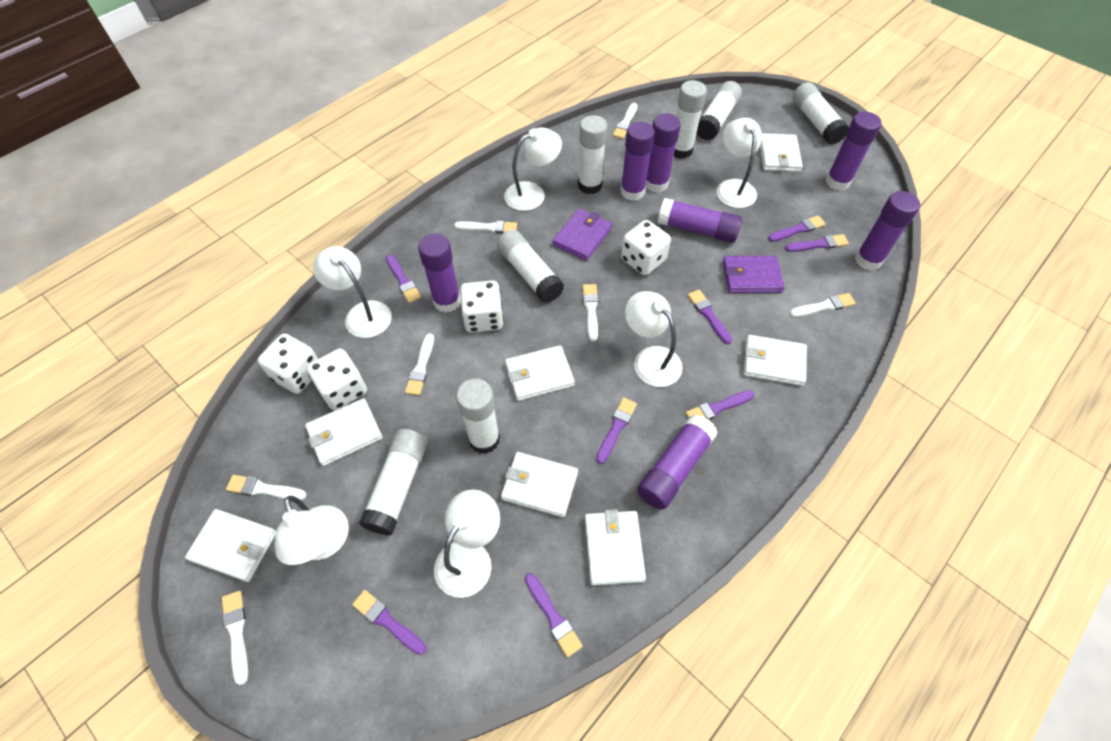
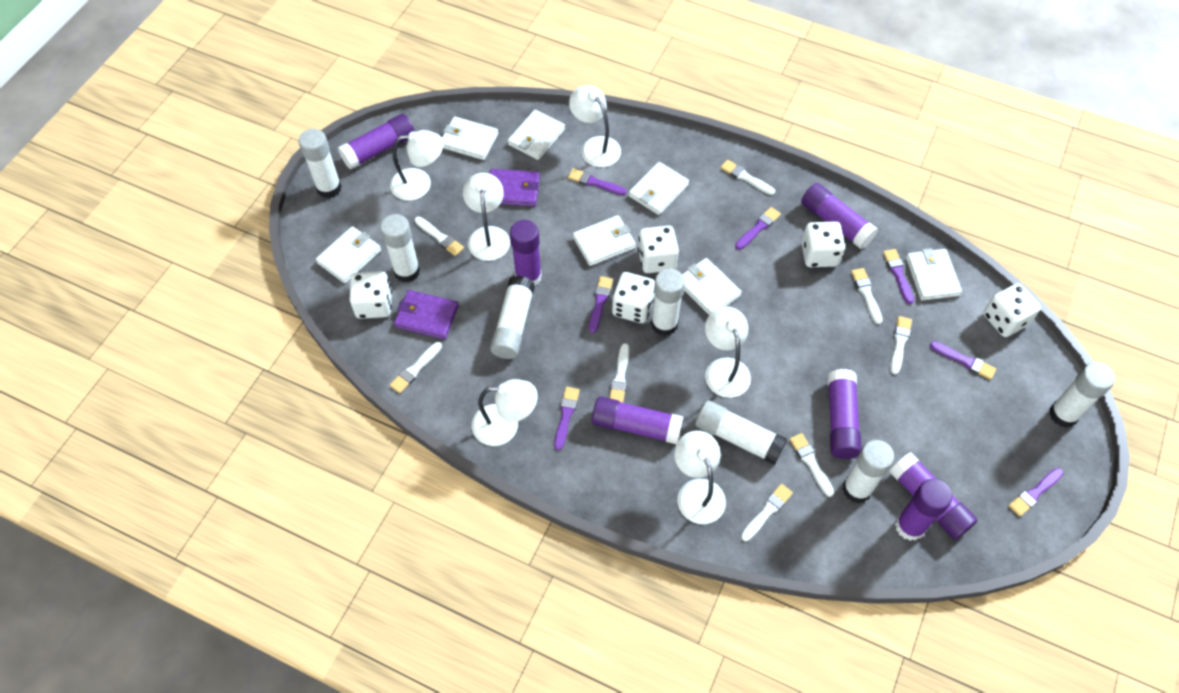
purple brush: [352,590,426,655] [386,255,421,303] [525,573,583,657] [596,398,637,464] [686,390,755,420] [688,290,732,344] [768,215,826,242] [785,234,849,252] = 8 -> [554,387,580,450] [568,168,626,195] [589,276,613,333] [735,207,781,250] [883,249,914,304] [930,341,996,380] [1009,468,1064,517] = 7
white brush: [222,591,248,685] [226,475,307,500] [405,334,434,395] [454,221,517,234] [582,284,598,341] [613,103,638,139] [790,293,856,317] = 7 -> [390,342,442,393] [415,217,464,256] [609,343,629,403] [721,160,775,195] [741,484,793,541] [789,433,834,497] [851,268,883,324] [890,316,912,375] = 8
white dice: [258,334,318,394] [307,349,367,410] [460,280,504,333] [621,220,671,275] = 4 -> [350,271,392,319] [612,272,655,323] [638,226,679,273] [801,221,845,267] [983,283,1041,337] = 5

